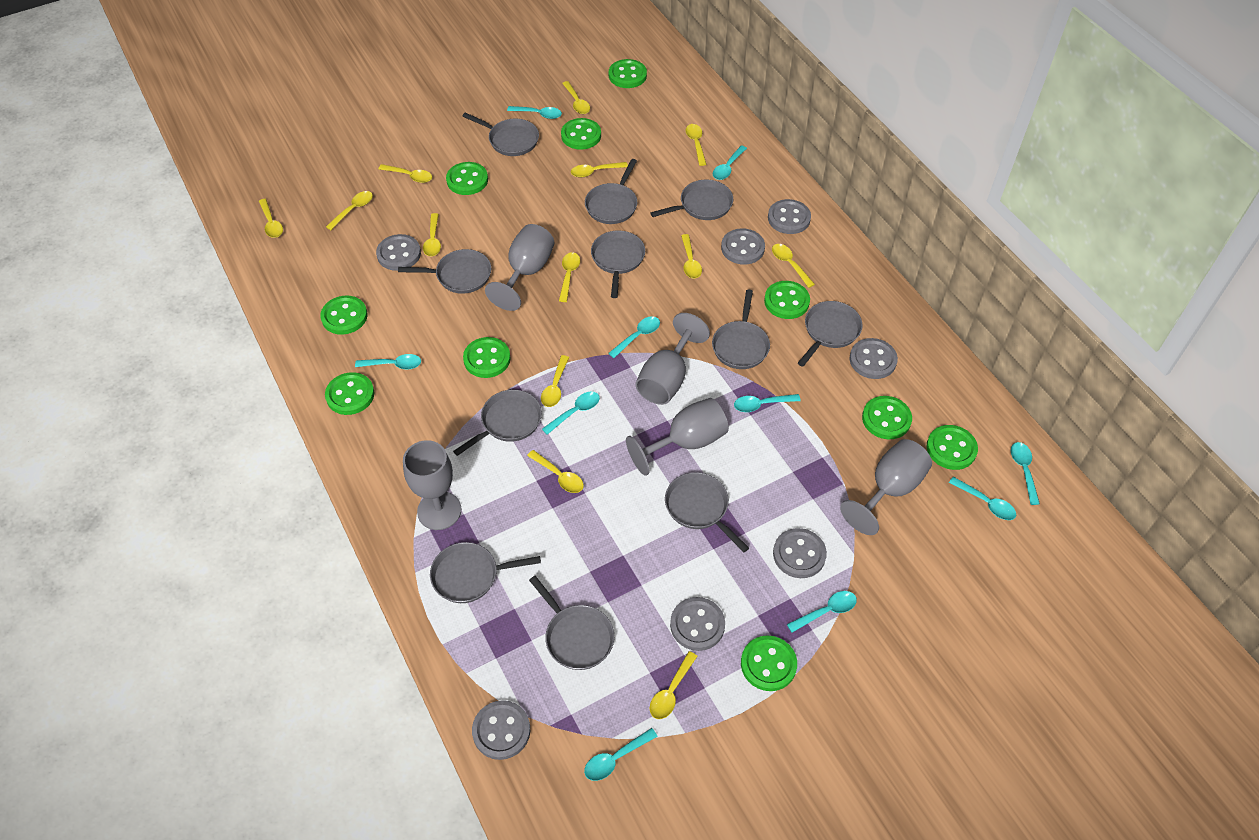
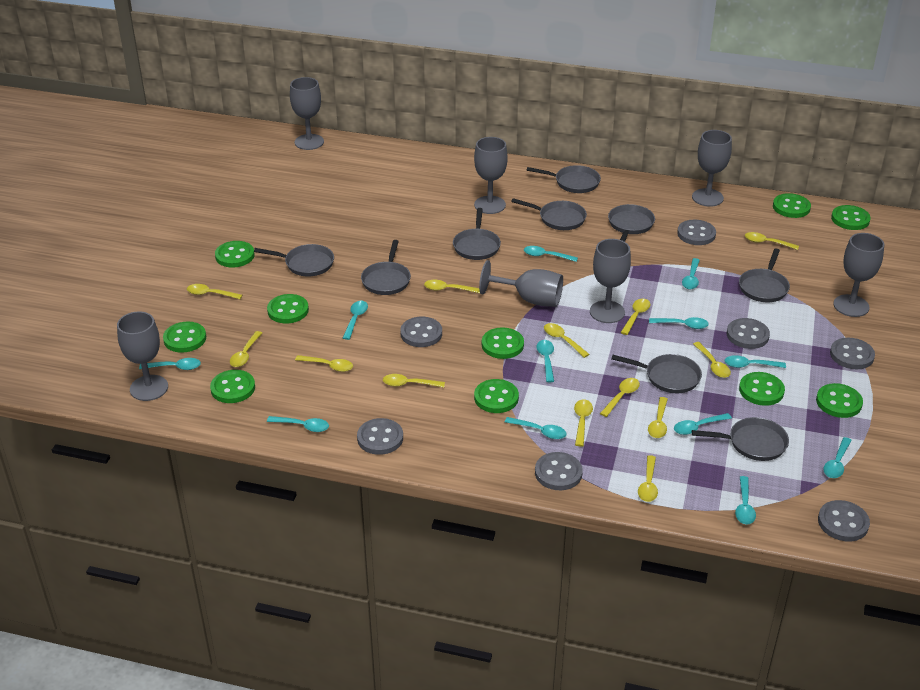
grey goblet: [403,440,461,530] [485,224,554,311] [626,398,729,476] [635,313,710,405] [840,439,932,535] = 5 -> [117,311,168,401] [290,77,324,150] [474,137,508,214] [479,260,563,307] [590,239,631,323] [692,130,732,207] [833,233,884,317] = 7
grey pan: [398,249,491,294] [430,542,541,603] [453,390,542,456] [463,112,539,156] [529,576,614,670] [585,159,637,224] [591,230,645,298] [651,180,733,220] [665,472,749,552] [712,290,770,369] [798,301,863,367] = 11 -> [254,244,334,276] [361,240,411,295] [453,208,501,260] [511,198,587,230] [526,165,601,193] [608,204,655,242] [611,354,702,393] [692,417,789,461] [739,249,790,302] = 9
turquoise spoon: [355,354,421,370] [507,106,562,119] [542,392,600,435] [584,728,658,781] [608,316,660,358] [713,145,747,180] [734,394,801,412] [787,591,857,632] [949,477,1016,520] [1011,442,1040,505] = 10 -> [139,358,201,370] [267,416,329,432] [343,301,368,340] [505,417,567,439] [524,246,578,262] [536,340,554,382] [649,317,709,329] [674,413,732,435] [682,258,700,289] [725,355,786,368] [735,476,756,524] [823,437,852,478] = 12

